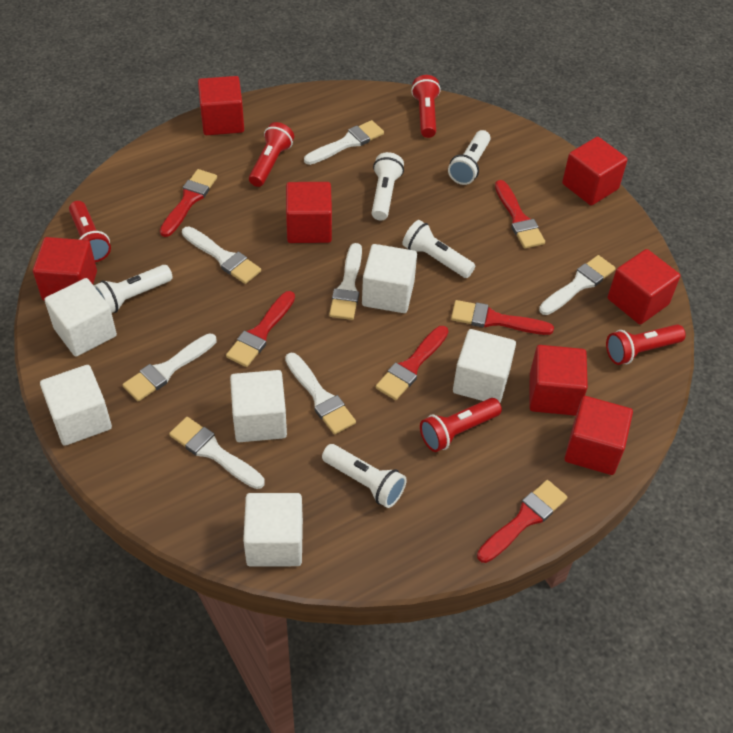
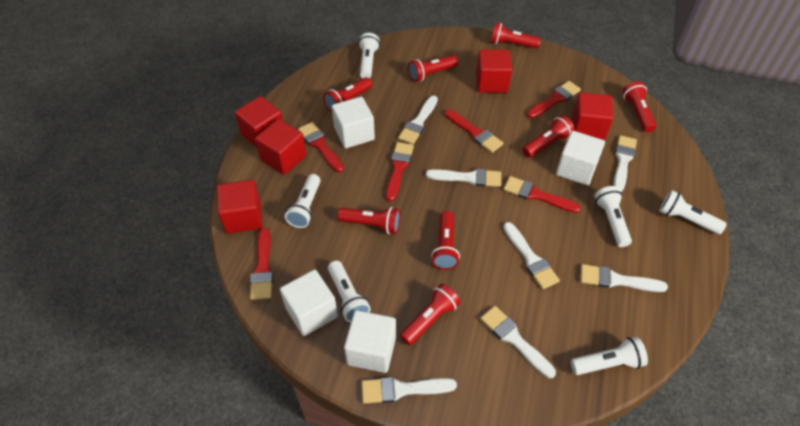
red cube: [33,237,97,301] [198,76,244,135] [286,182,332,243] [529,345,588,416] [562,137,628,206] [565,396,633,475] [607,249,680,325] = 7 -> [217,180,263,234] [235,96,283,148] [255,119,306,175] [476,50,512,93] [572,92,613,140] = 5
red flashlight: [69,201,111,262] [249,122,294,187] [411,75,441,138] [420,398,502,452] [606,324,686,365] = 5 -> [323,77,372,112] [338,207,400,234] [400,284,460,345] [408,55,458,82] [431,211,460,270] [491,23,541,48] [522,115,575,158] [623,81,656,132] = 8
white cube: [40,365,112,446] [45,278,117,357] [230,370,287,442] [243,493,303,567] [362,244,417,313] [453,329,516,403] = 6 -> [280,270,338,336] [332,97,375,148] [344,310,396,373] [556,131,605,185] = 4
white flashlight: [94,265,173,313] [322,444,407,508] [372,152,404,220] [402,220,475,278] [448,130,491,185] = 5 -> [285,174,321,228] [328,261,371,322] [358,33,380,79] [571,337,648,375] [594,186,632,247] [659,190,727,234] = 6

